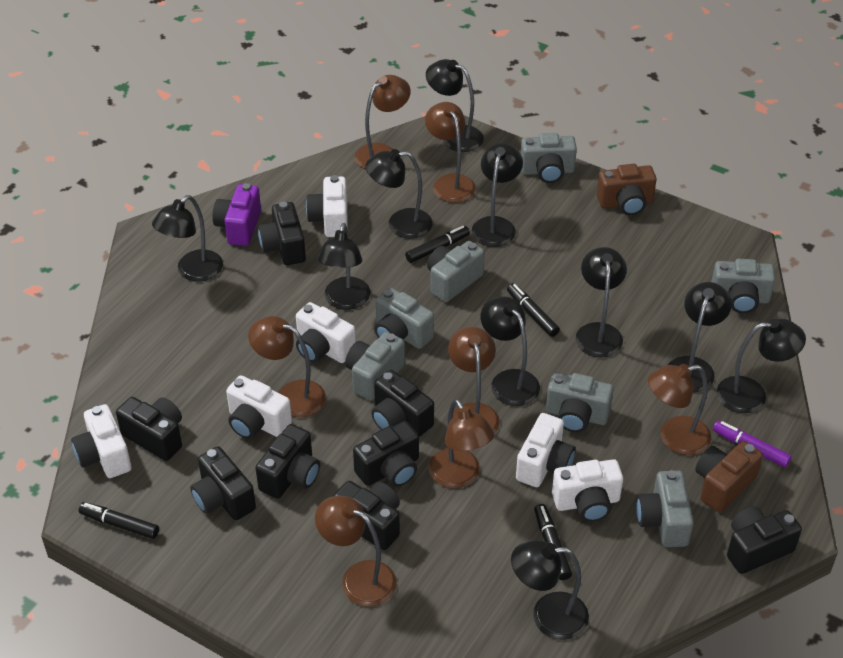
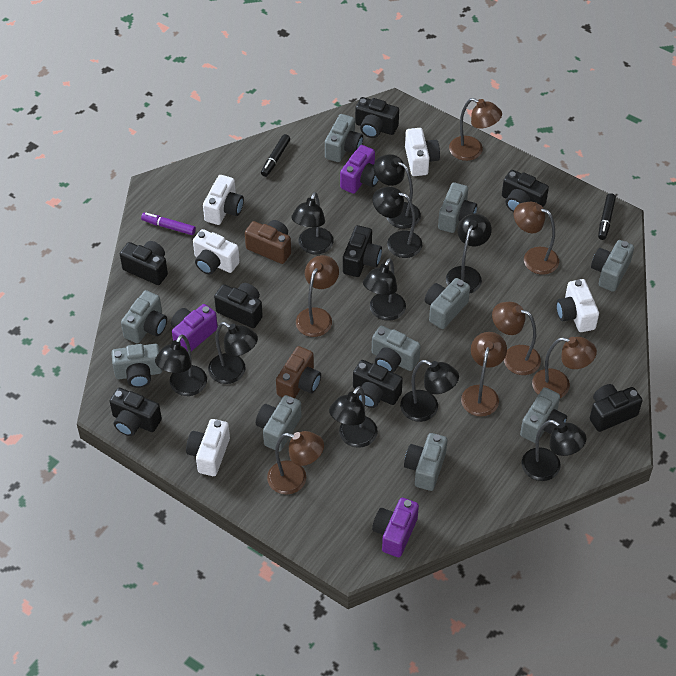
black marker: [79,502,159,539] [405,226,470,263] [507,283,560,337] [534,504,572,580] = 4 -> [261,134,290,177] [598,193,616,240] = 2
grey camera: [345,332,405,401] [375,287,434,349] [427,241,485,302] [520,133,577,183] [546,372,614,432] [636,470,694,547] [711,259,775,313] = 7 -> [111,344,162,388] [121,290,167,344] [256,395,302,452] [325,114,363,162] [372,326,421,372] [404,433,447,491] [425,278,470,329] [438,182,477,233] [520,387,567,443] [591,240,634,292] = 10
purple camera: [212,183,261,246] = 1 -> [171,304,218,352] [340,145,379,194] [372,498,419,557] = 3
white camera: [71,404,132,478] [226,375,292,439] [296,302,356,363] [306,175,348,237] [516,413,576,487] [552,459,623,522] = 6 -> [186,419,230,476] [193,229,240,275] [203,175,244,225] [405,128,440,176] [556,279,599,332] = 5

